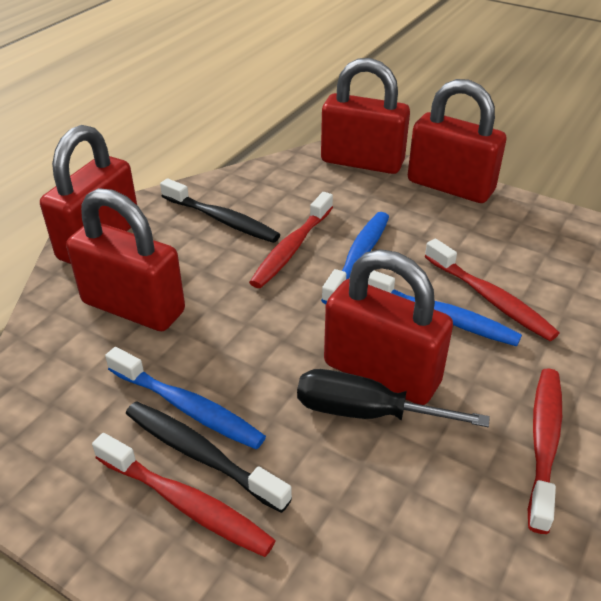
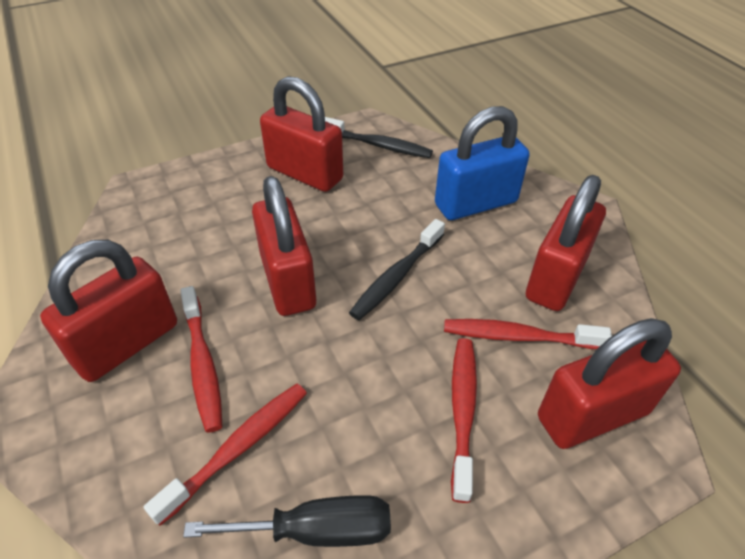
blue padlock: none = 0 -> [435,106,530,220] = 1
blue toothbrush: [105,347,266,450] [321,212,389,304] [368,270,522,346] = 3 -> none = 0

